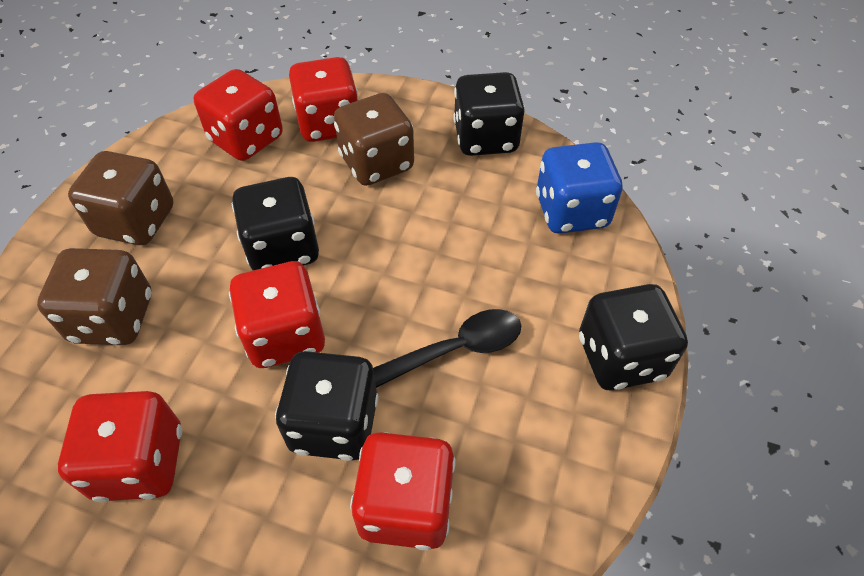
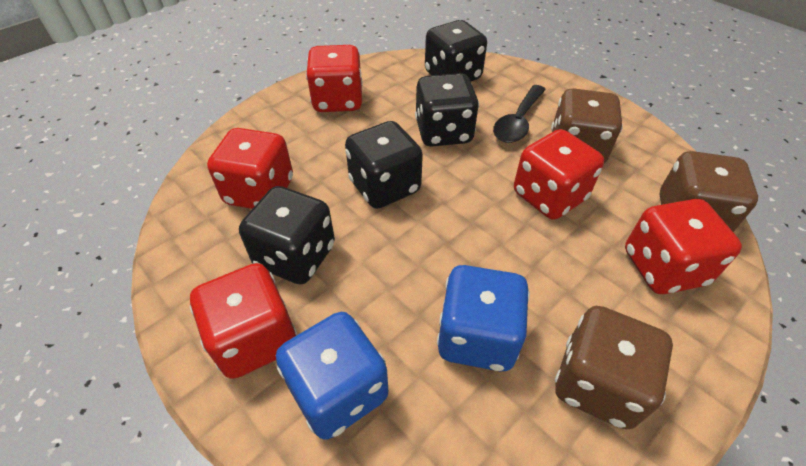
blue dice: [536,142,623,234] = 1 -> [276,312,388,440] [437,265,530,371] = 2

